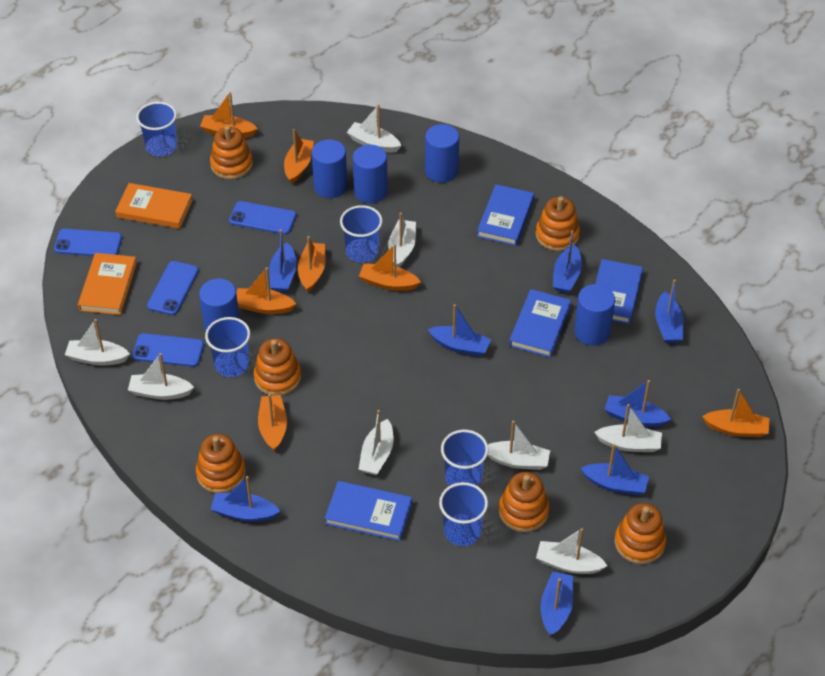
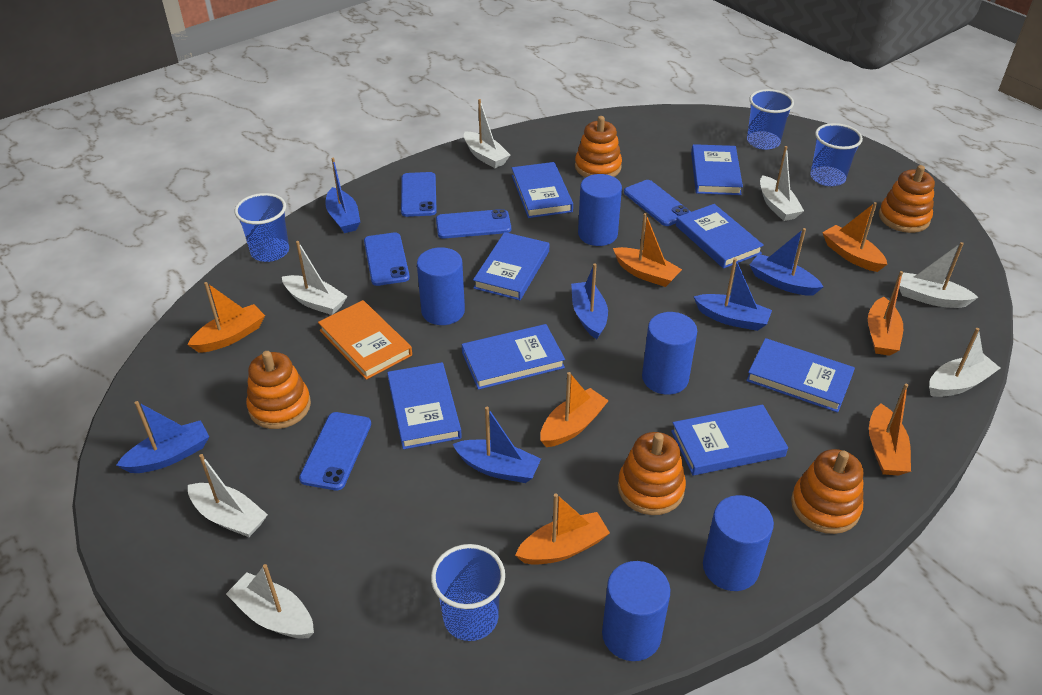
blue boat: [210,476,280,522] [269,229,297,292] [428,304,491,357] [541,572,573,636] [553,230,582,293] [581,444,649,495] [604,380,671,427] [655,279,684,343] = 8 -> [116,401,209,473] [325,158,360,233] [453,407,541,483] [571,263,608,339] [694,258,772,331] [750,228,823,296] = 6
blue book: [325,481,412,541] [477,184,534,246] [509,289,571,357] [595,259,643,324] = 4 -> [387,362,462,449] [462,324,565,390] [473,232,549,300] [512,162,573,218] [671,404,788,475] [676,204,764,269] [691,144,743,195] [746,338,855,413] = 8
blue cup: [136,102,177,157] [205,317,250,377] [340,205,383,263] [439,482,488,546] [441,430,488,486] = 5 -> [235,193,289,262] [431,544,505,641] [747,89,794,150] [810,123,863,186] = 4
blue phone: [54,229,122,256] [132,333,204,367] [147,261,199,315] [229,201,297,235] = 4 -> [299,412,371,490] [364,232,410,286] [401,172,437,217] [436,209,511,239] [624,180,691,226] = 5
orange book: [78,253,137,315] [115,183,193,229] = 2 -> [318,300,412,380] = 1
orange stacking toy: [196,434,246,493] [210,126,253,180] [254,338,301,396] [499,472,549,532] [536,196,580,251] [615,503,666,564] = 6 -> [246,351,311,429] [575,116,622,178] [618,432,686,515] [791,449,863,534] [879,165,935,233] = 5
white boat: [65,319,130,366] [128,353,194,400] [347,104,402,153] [359,410,394,475] [388,213,416,267] [488,421,550,470] [536,528,608,574] [594,404,662,452] = 8 -> [188,454,268,537] [226,564,314,639] [282,241,347,315] [464,99,510,168] [760,146,804,221] [899,242,979,308] [929,328,1000,397] = 7

